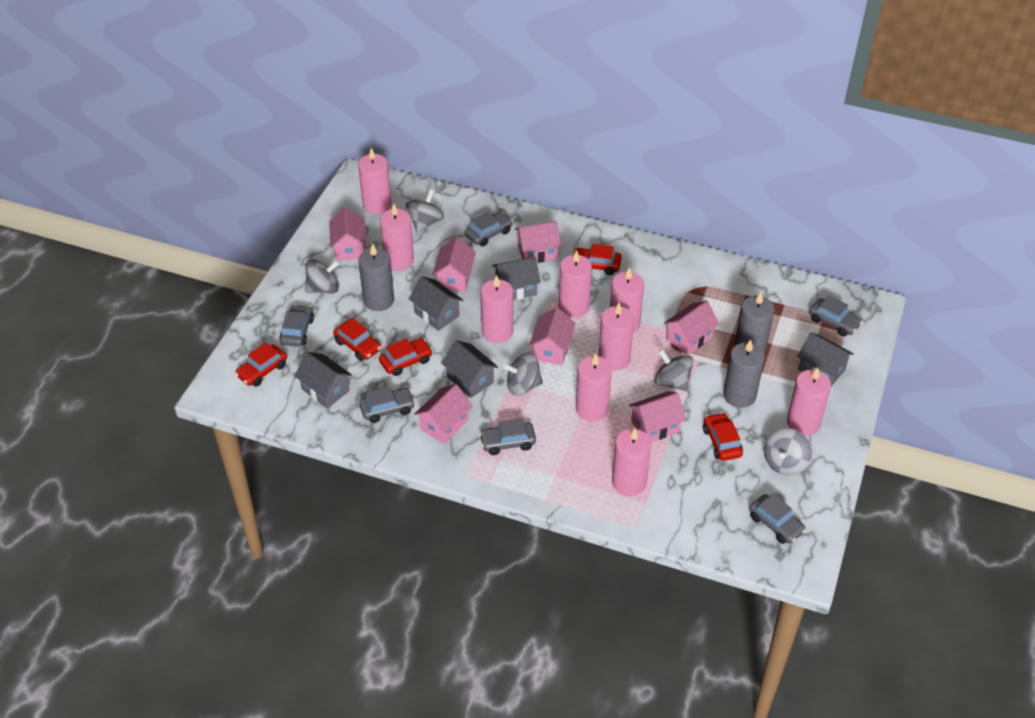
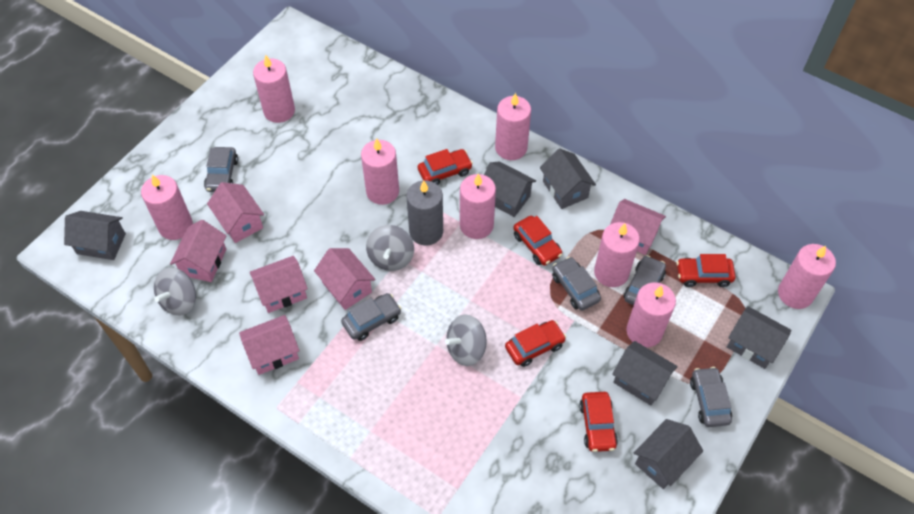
grey candle: [358,243,394,311] [723,339,765,408] [734,292,774,354] = 3 -> [407,180,443,245] = 1
grey car: [279,305,314,347] [359,386,415,423] [465,212,512,247] [479,418,536,455] [749,494,806,544] [809,295,863,337] = 6 -> [204,147,238,192] [341,293,401,341] [552,257,601,311] [624,255,666,305] [690,367,732,427] = 5
grey house: [295,352,352,408] [409,276,463,331] [442,340,498,398] [492,257,541,300] [797,332,853,386] = 5 -> [64,211,126,260] [484,161,536,217] [540,148,596,209] [612,341,678,406] [634,419,703,489] [727,306,792,369] = 6
grey spinning top: [305,259,340,294] [406,190,444,233] [502,353,543,396] [654,349,693,391] [764,428,812,476] = 5 -> [154,268,196,316] [366,225,414,271] [445,315,487,366] = 3
pink candle: [358,148,392,214] [380,204,414,271] [480,275,513,343] [559,250,592,318] [576,353,612,421] [599,303,634,371] [610,267,644,333] [612,428,651,496] [787,367,831,436] = 9 -> [141,175,193,240] [253,55,295,123] [361,138,399,205] [460,174,496,239] [495,93,531,160] [594,222,640,287] [627,282,676,348] [778,244,836,309] = 8
pink house: [329,207,366,261] [414,384,473,444] [432,237,476,292] [515,221,561,263] [529,307,576,365] [629,392,686,442] [664,301,719,355] = 7 -> [170,220,227,282] [207,182,264,243] [239,315,300,375] [250,256,308,313] [314,248,375,310] [610,199,666,255] = 6

